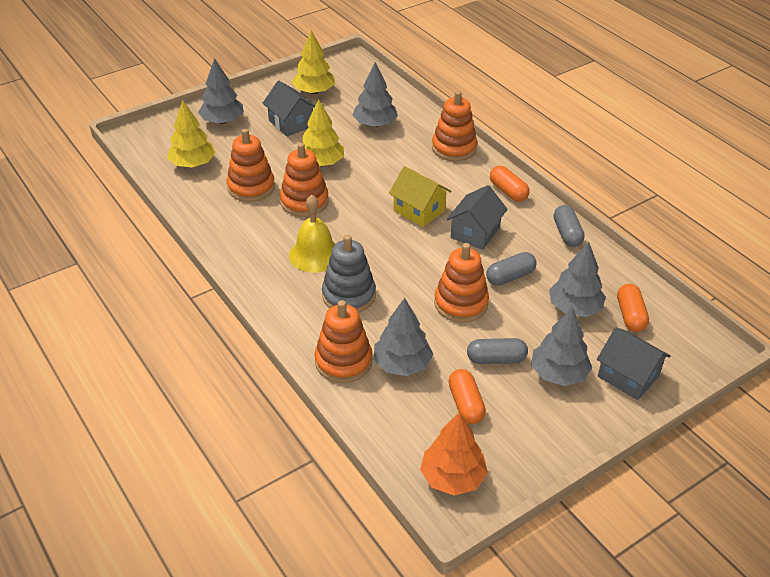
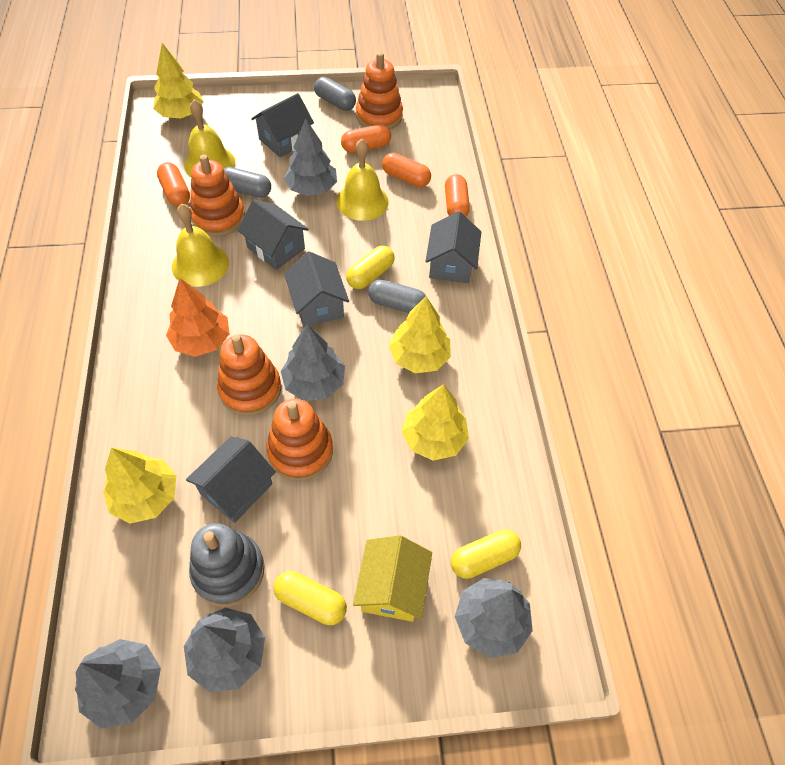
grey house: [263,81,315,137] [447,185,508,250] [597,327,671,400] = 3 -> [186,436,276,523] [237,199,309,270] [251,93,314,157] [284,251,349,327] [425,211,481,283] = 5
orange capsule: [449,369,486,424] [490,166,530,202] [617,284,649,332] = 3 -> [157,162,190,207] [341,124,391,153] [382,153,431,187] [445,174,470,217] = 4
orange stacking toy: [226,129,275,202] [280,143,329,217] [314,300,372,383] [432,91,477,161] [434,243,489,323] = 5 -> [190,155,245,236] [217,334,281,416] [266,399,333,481] [356,52,403,130] = 4
yellow bell: [289,195,335,273] = 1 -> [172,204,229,287] [184,99,236,177] [336,139,389,221] = 3
yellow capsule: none = 0 -> [274,571,347,625] [346,245,395,289] [451,529,521,579] = 3
yellow tree: [167,100,216,167] [292,30,335,94] [302,99,344,166] = 3 -> [103,448,176,524] [153,43,204,119] [389,296,451,373] [401,384,469,461] = 4

